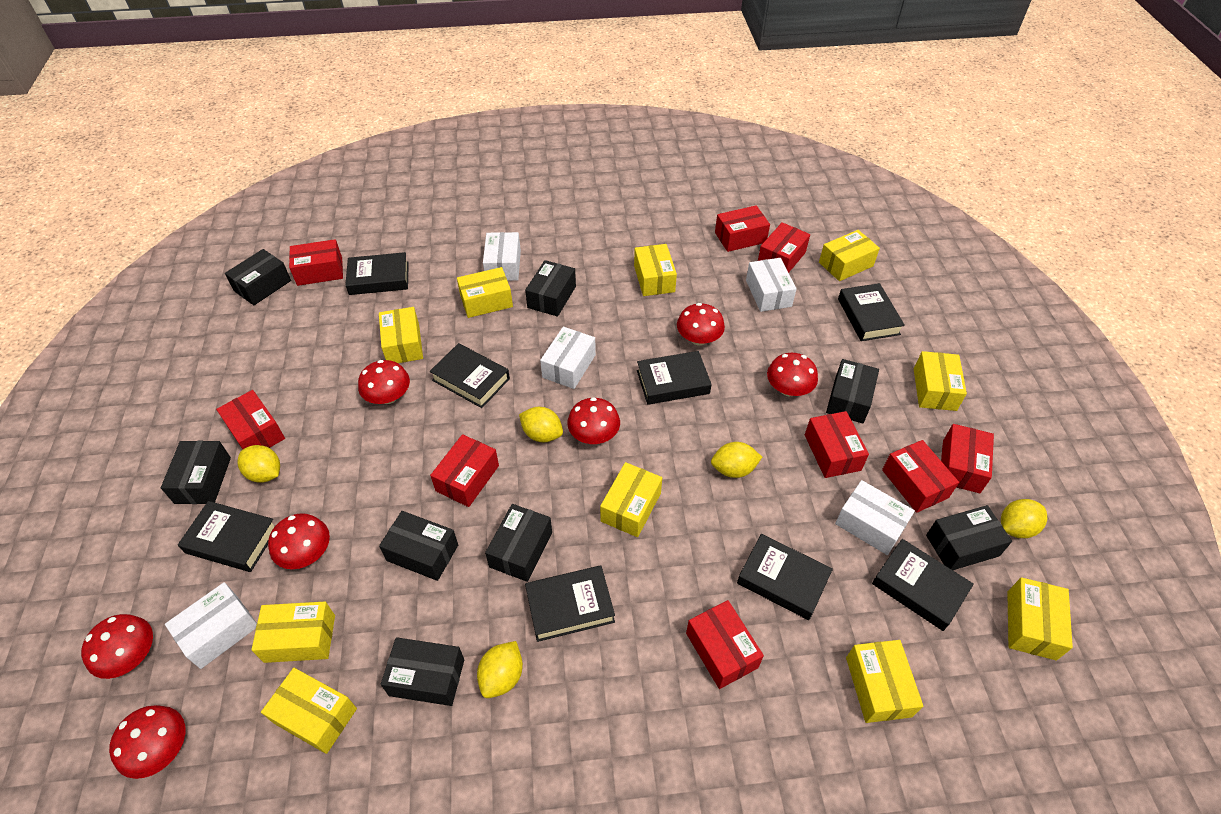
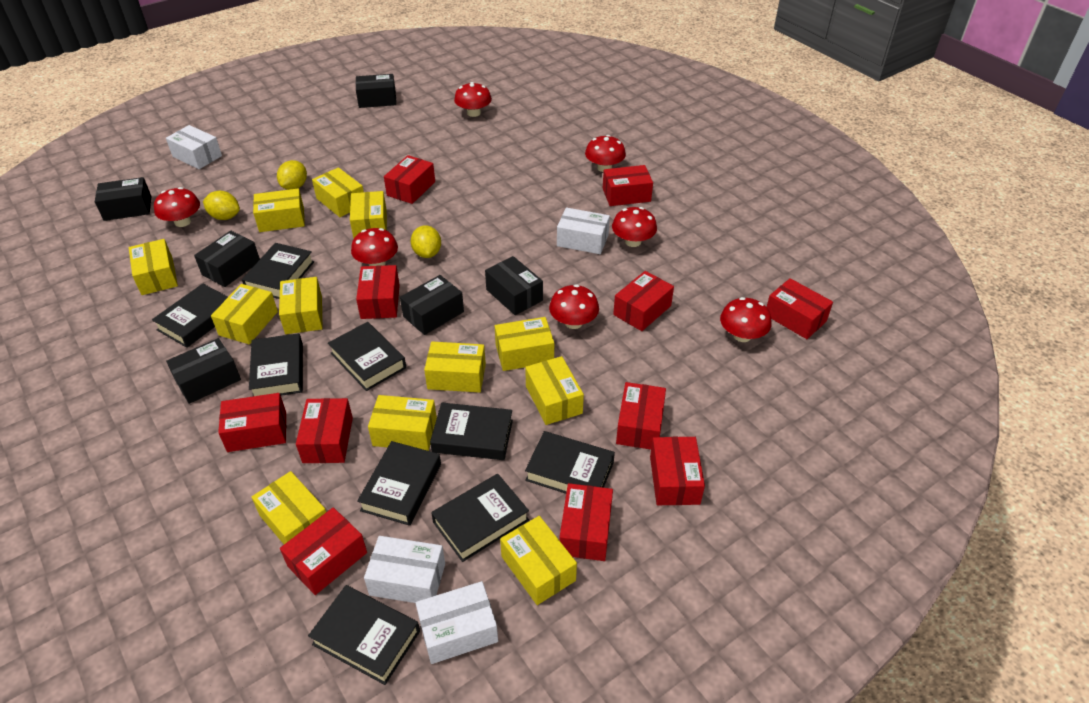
black book: [178,501,275,572] [345,252,409,295] [430,343,510,408] [525,565,615,642] [637,351,712,405] [737,534,833,620] [838,283,905,341] [872,539,974,631] = 8 -> [152,283,228,348] [242,243,314,299] [249,333,303,396] [308,585,420,685] [328,322,406,391] [357,441,441,526] [430,403,513,460] [431,474,529,562] [525,431,615,494] = 9
black box: [161,441,231,504] [225,249,291,305] [379,511,458,581] [381,637,464,706] [485,504,552,582] [525,260,576,317] [826,359,879,424] [926,505,1012,570] = 8 -> [95,177,152,221] [166,338,241,404] [194,231,260,287] [356,74,396,108] [400,275,464,335] [485,256,543,315] = 6
red box: [216,390,285,449] [289,239,343,286] [430,434,499,507] [686,600,764,689] [715,205,770,252] [758,222,810,273] [805,411,869,478] [882,440,959,513] [941,424,994,493] = 9 -> [218,393,286,452] [280,507,367,595] [296,398,353,463] [356,265,400,319] [384,155,435,204] [559,483,613,561] [603,165,653,206] [613,271,674,331] [616,382,666,450] [650,437,705,505] [767,278,833,339] = 11
white box: [165,582,257,669] [483,232,521,281] [540,327,596,389] [746,258,797,312] [835,480,915,555] = 5 -> [166,125,222,169] [364,536,445,603] [416,581,498,664] [557,208,610,254] = 4
yellow box: [251,602,335,663] [261,668,357,754] [379,307,423,363] [457,267,513,318] [600,462,662,537] [634,244,677,296] [819,230,880,281] [846,640,923,723] [914,351,967,411] [1007,577,1073,660] = 10 -> [129,239,178,295] [211,284,278,344] [251,471,326,544] [253,188,305,232] [279,277,322,334] [312,167,364,217] [350,191,387,238] [368,395,437,451] [424,342,486,392] [495,317,554,371] [500,516,577,605] [525,356,584,425] = 12
yellow lemon: [237,445,280,483] [477,641,523,698] [519,407,563,442] [711,442,762,478] [1001,499,1047,538] = 5 -> [203,191,240,220] [277,160,307,190] [411,225,441,258] = 3

